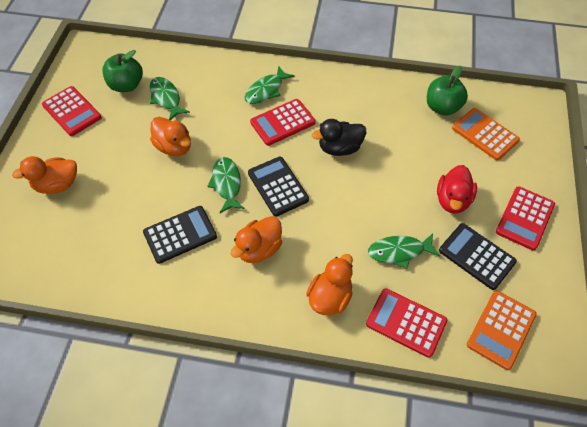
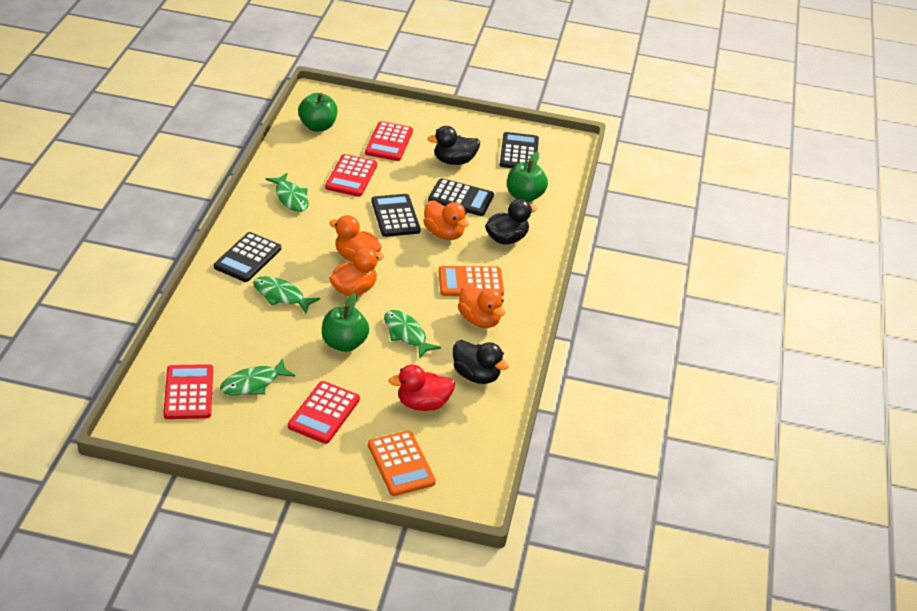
black calculator: [143,206,217,264] [248,157,309,217] [439,223,517,290] = 3 -> [214,232,281,282] [371,194,421,237] [428,178,494,216] [500,132,539,168] = 4
black duck: [312,119,366,156] = 1 -> [427,126,480,165] [453,340,509,384] [485,199,537,244] = 3
green apple: [102,50,143,92] [427,66,468,116] = 2 -> [298,93,337,131] [322,293,369,352] [507,152,548,202] = 3

